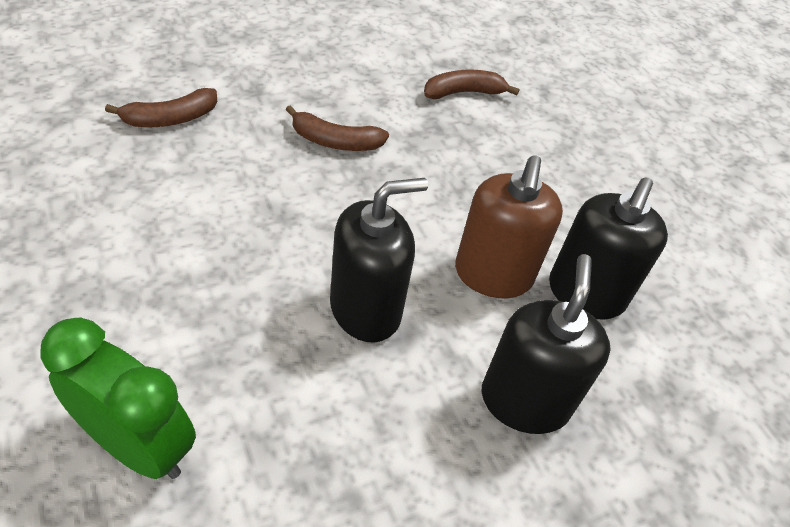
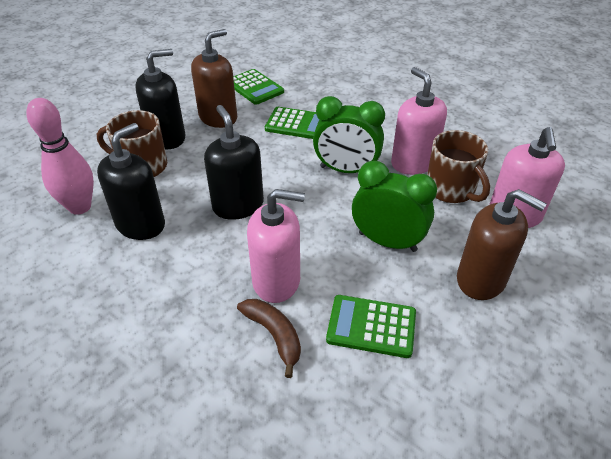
brown banana: [105,88,217,127] [286,105,389,151] [424,70,519,99] = 3 -> [237,299,301,378] = 1
brown mug: none = 0 -> [97,110,167,177] [427,130,490,203] = 2
brown soap dispenser: [455,155,563,298] = 1 -> [191,29,237,128] [457,189,547,300] = 2
green calculator: none = 0 -> [233,69,284,105] [265,107,319,139] [326,295,416,358] = 3
green clock: [40,318,196,479] = 1 -> [313,96,385,173] [352,161,437,252] = 2
pink bowling pin: none = 0 -> [26,98,94,215] = 1
pink soap dispenser: none = 0 -> [247,189,305,303] [391,67,447,175] [489,127,565,228] = 3

